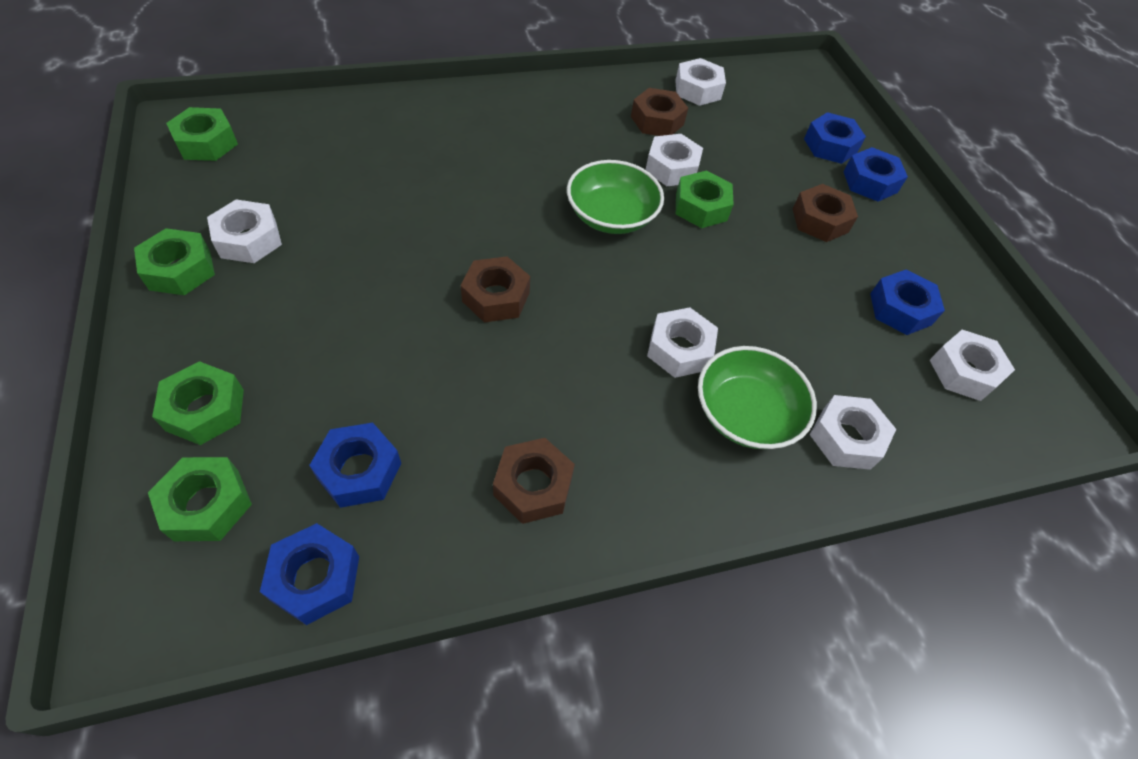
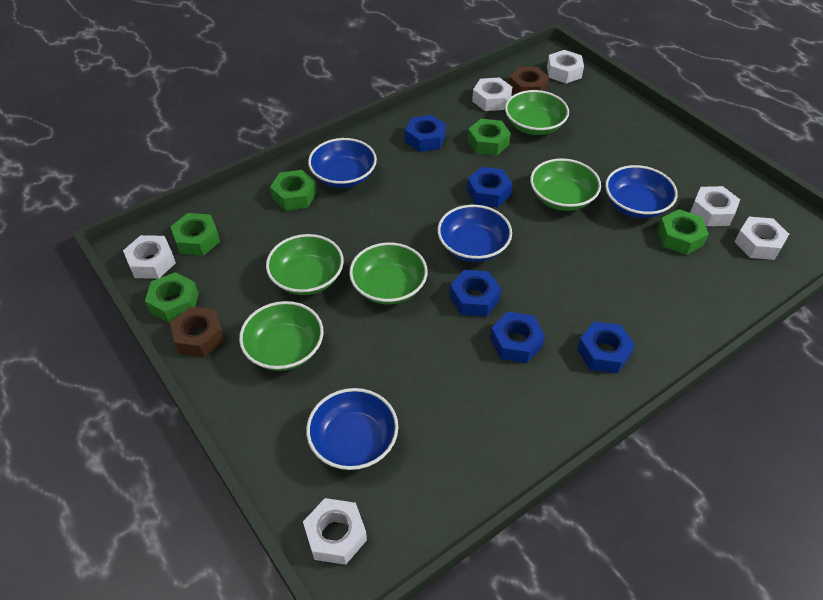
blue bowl: none = 0 -> [306,388,398,470] [308,138,377,188] [438,205,512,262] [605,165,678,218] = 4
brown nut: [461,256,530,323] [493,438,575,524] [631,88,688,136] [793,184,858,242] = 4 -> [170,306,225,357] [509,67,549,94] = 2
green bowl: [567,160,664,234] [698,346,817,449] = 2 -> [239,301,324,371] [266,234,344,295] [349,242,428,304] [505,90,569,135] [530,158,601,211] = 5

